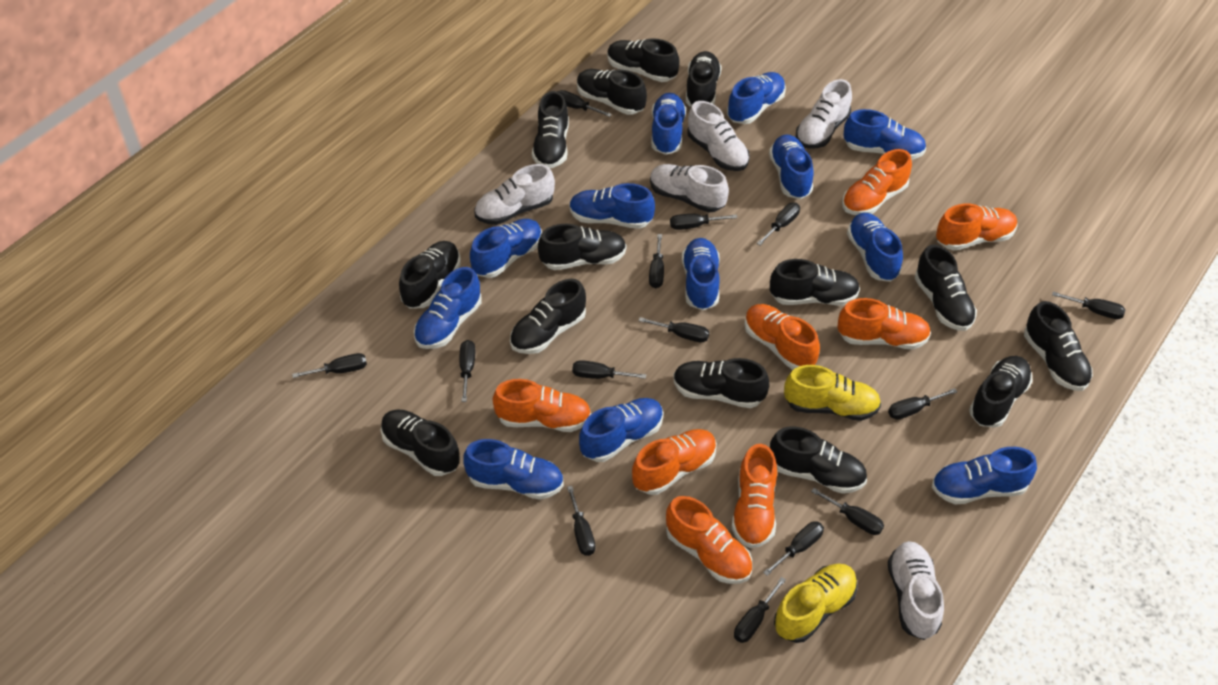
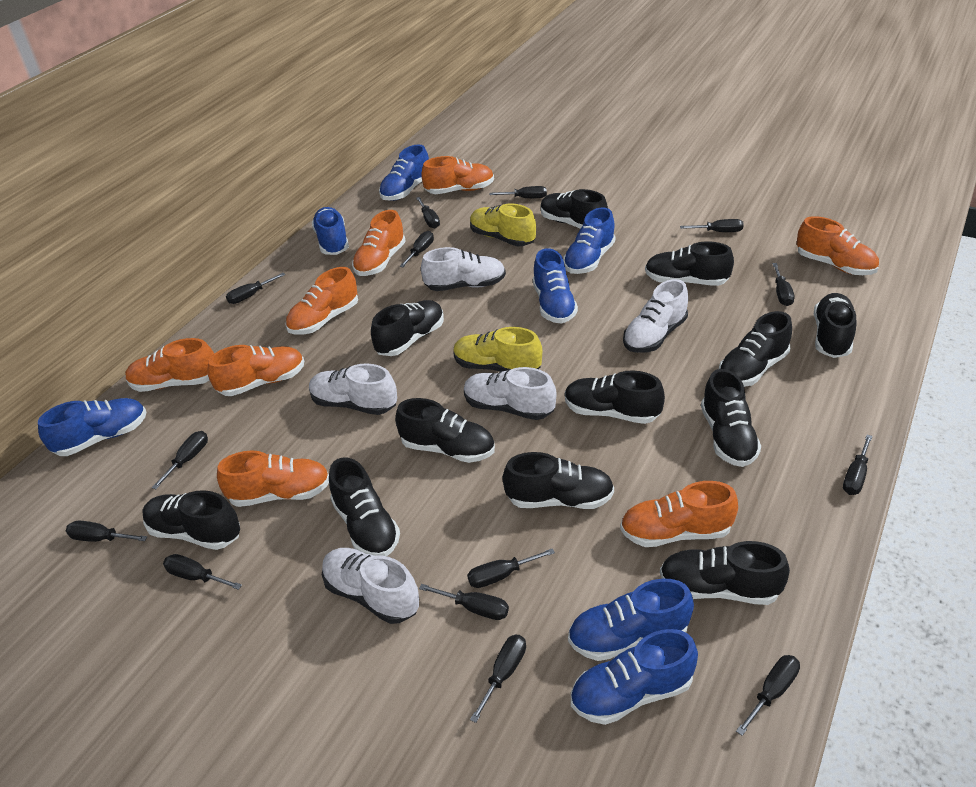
black shoe: [381,409,460,476] [399,241,461,309] [510,279,586,354] [532,91,569,168] [538,224,626,270] [577,69,647,115] [607,38,680,82] [673,358,769,408] [686,51,722,107] [770,259,860,306] [770,427,867,494] [915,245,977,331] [969,356,1033,428] [1024,301,1093,391] = 14 -> [142,490,240,550] [329,457,400,556] [371,300,444,356] [395,398,495,463] [503,452,614,509] [541,189,608,229] [565,370,665,424] [645,241,734,286] [660,541,790,605] [701,369,761,467] [719,311,792,387] [814,293,856,358] = 12
blue shoe: [414,267,482,349] [463,439,564,500] [470,219,542,278] [569,183,655,229] [579,398,663,462] [651,93,686,155] [682,238,720,310] [727,72,786,124] [769,135,814,199] [843,109,926,160] [847,213,903,282] [932,447,1037,505] = 12 -> [38,398,146,456] [312,207,349,255] [379,144,429,201] [533,248,578,323] [563,207,615,274] [568,579,694,661] [571,629,698,725] = 7

